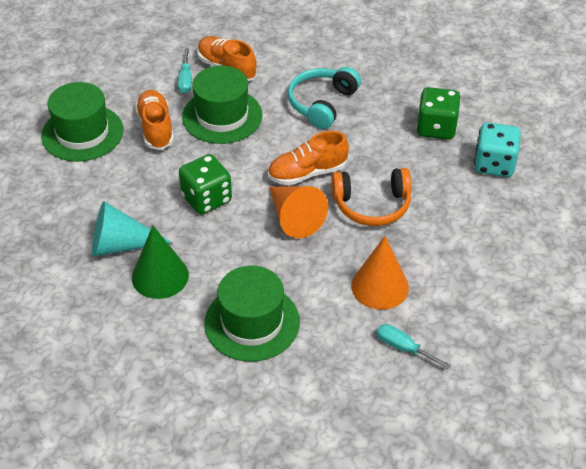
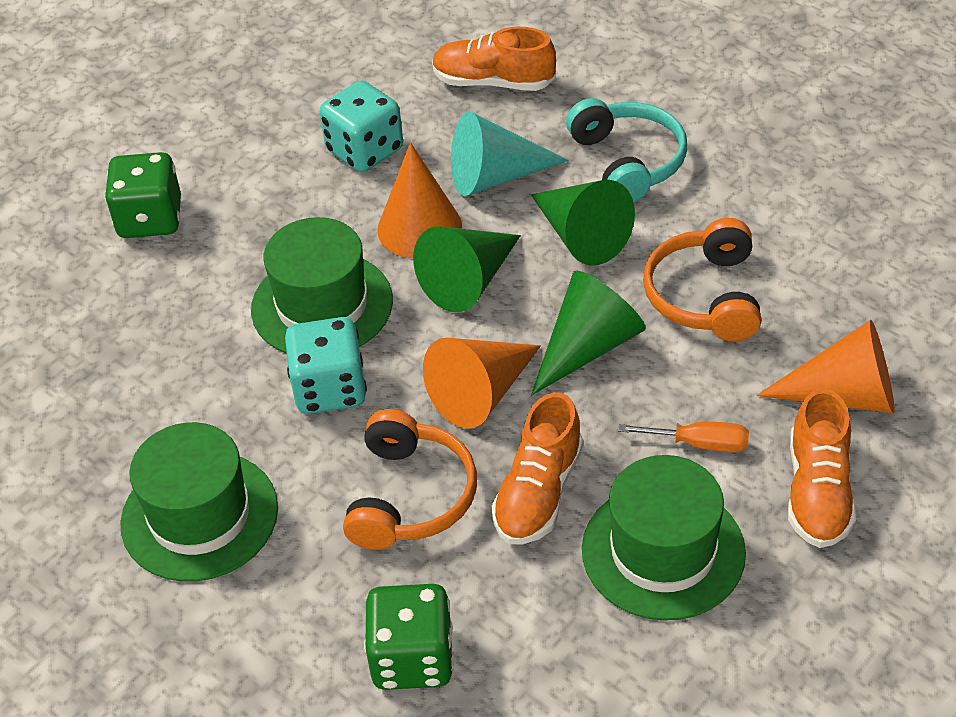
green cone: [132,226,189,299] = 1 -> [413,227,521,312] [531,180,635,266] [531,271,645,395] = 3
orange cone: [269,186,328,238] [351,236,409,310] = 2 -> [377,142,462,258] [423,338,541,429] [757,320,895,413] = 3
orange headphones: [332,168,411,226] = 1 -> [343,409,477,550] [643,218,761,341] = 2
orange screwdriver: none = 0 -> [618,422,749,452] = 1
turquoise dice: [474,122,521,177] = 1 -> [285,317,367,414] [320,80,403,172] = 2
turquoise screwdriver: [178,49,192,94] [376,324,451,369] = 2 -> none = 0

